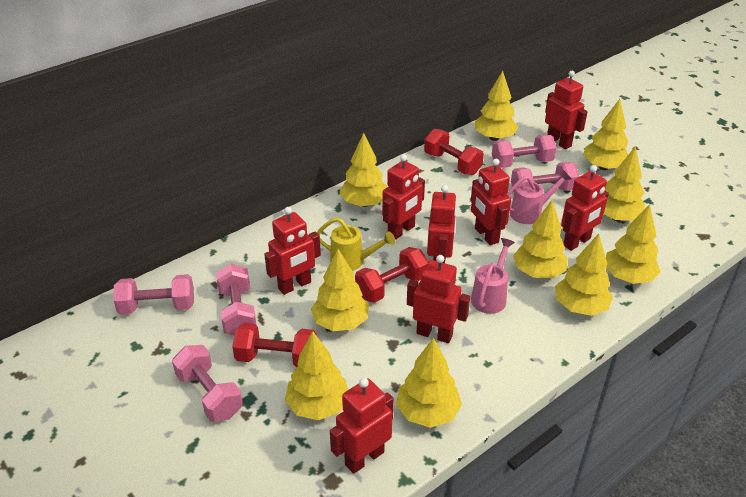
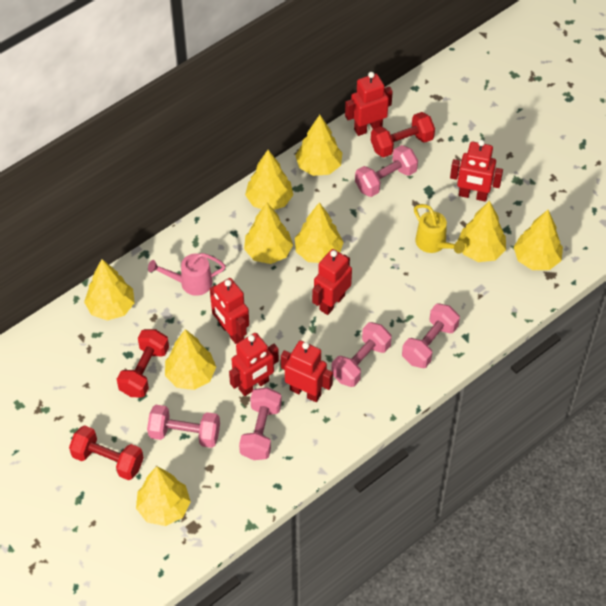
pink watering can: [471,238,515,314] [507,170,572,224] = 2 -> [148,253,226,296] = 1
red robot: [264,207,321,295] [330,378,394,474] [382,154,425,240] [407,255,470,343] [427,185,457,263] [471,159,511,245] [545,71,588,149] [561,165,609,251] = 8 -> [210,278,249,344] [229,333,279,396] [281,341,333,402] [312,249,352,315] [345,72,393,136] [450,140,503,202] = 6
yellow tree: [285,331,348,420] [311,249,369,331] [339,133,387,207] [396,338,462,428] [475,71,519,141] [513,200,568,278] [555,233,613,316] [583,99,628,170] [603,146,645,221] [606,204,661,284] = 10 -> [84,259,135,321] [136,466,191,526] [165,329,216,390] [244,203,293,264] [245,150,293,210] [295,115,342,176] [295,202,344,263] [458,201,506,262] [514,210,563,270] = 9

